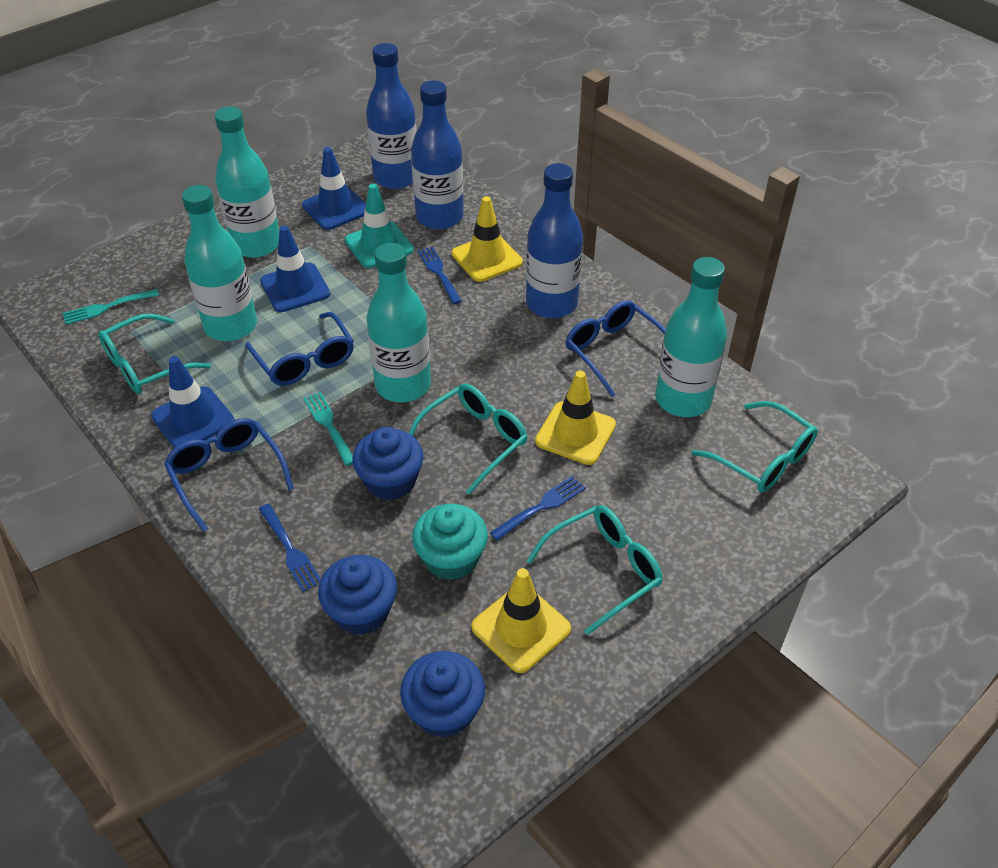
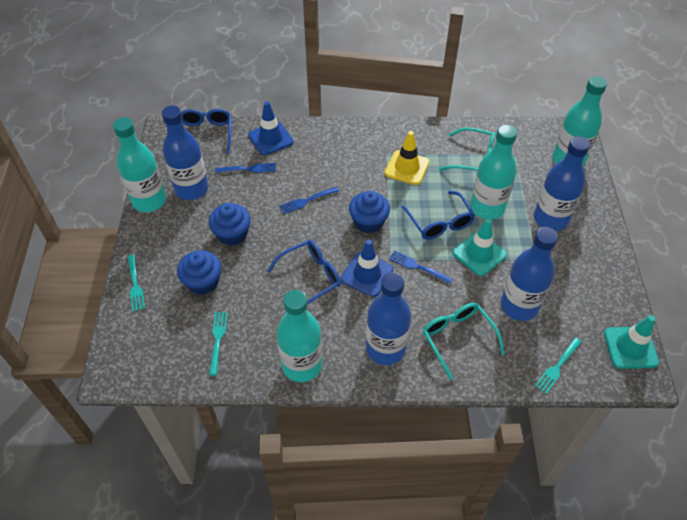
blue bottle: [366,43,417,189] [411,80,464,230] [526,163,583,318] = 3 -> [162,106,209,200] [366,272,411,365] [501,227,558,321] [534,136,590,231] = 4
blue traffic cone: [151,356,235,448] [260,226,330,312] [302,147,366,230] = 3 -> [248,101,294,155] [341,239,394,297] = 2
turquoise cupcake: [412,504,488,581] = 1 -> none = 0
turquoise fork: [63,289,159,325] [303,392,353,466] = 2 -> [128,255,145,312] [209,312,228,376] [535,337,582,394] = 3
turquoise glasses: [98,314,211,394] [409,384,527,495] [527,505,663,635] [692,401,818,492] = 4 -> [423,303,505,380] [439,127,495,171] = 2
turquoise traffic cone: [345,184,414,268] = 1 -> [453,219,507,276] [604,315,659,369] = 2
yellow traffic cone: [452,196,523,282] [471,568,571,673] [535,371,616,465] = 3 -> [385,131,429,185] = 1

